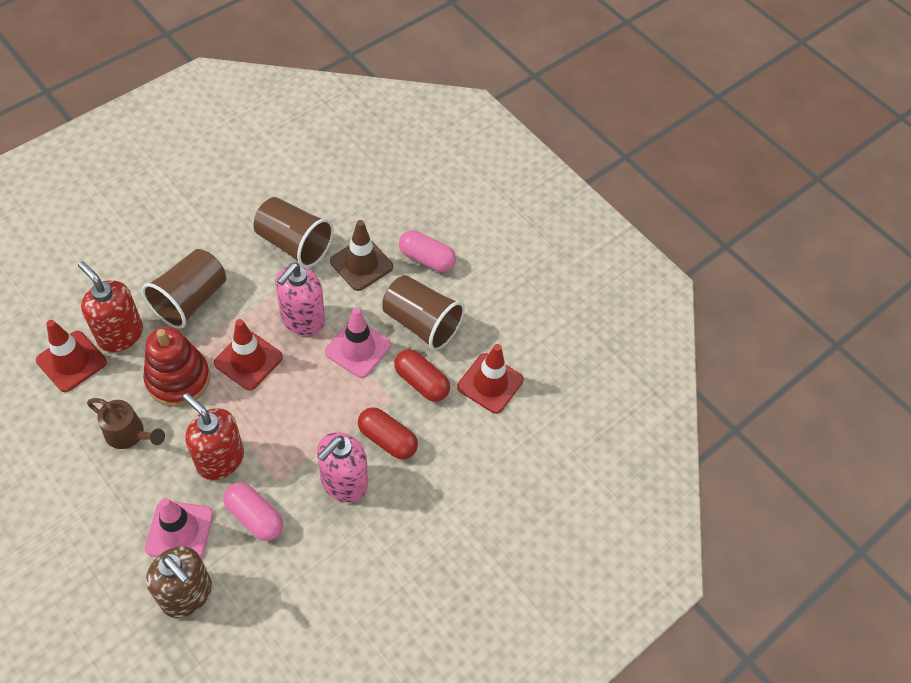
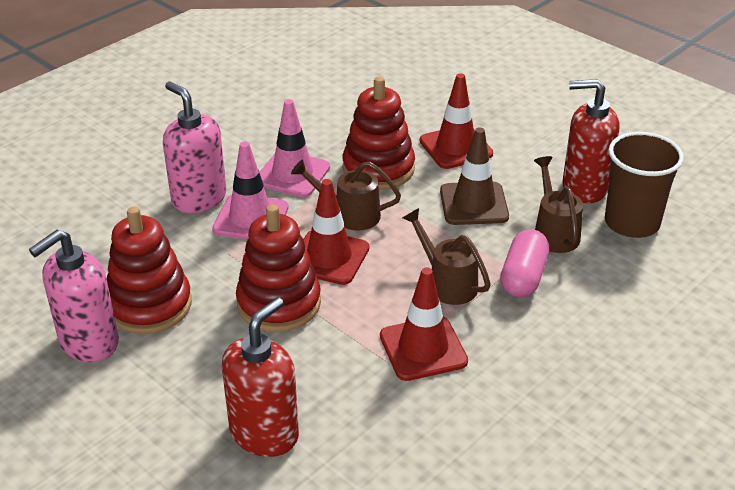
brown cup: [142,249,226,329] [254,197,334,268] [382,275,465,351] = 3 -> [605,132,684,238] = 1
brown soap dispenser: [146,546,212,618] = 1 -> none = 0
brown watering can: [87,398,165,449] = 1 -> [291,159,401,231] [403,208,491,305] [534,156,583,253] = 3
pink capsule: [223,482,283,541] [399,230,456,272] = 2 -> [500,229,549,298] = 1
red capsule: [358,407,418,459] [394,349,450,402] = 2 -> none = 0
red stacking toy: [143,327,210,407] = 1 -> [107,206,192,334] [236,205,321,332] [342,76,415,190] = 3

